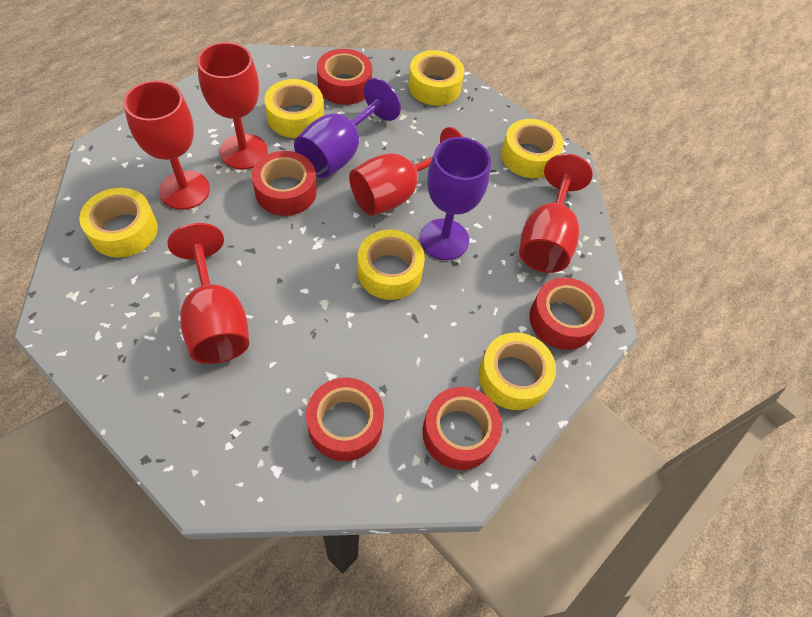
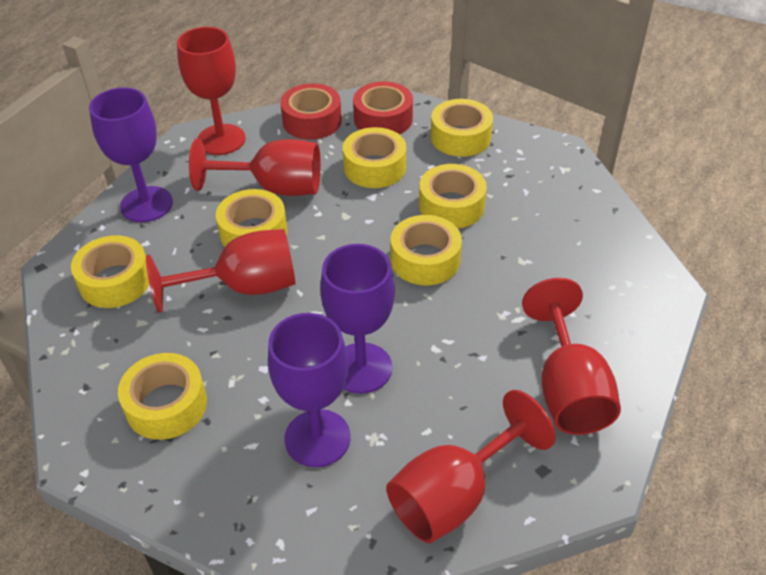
purple goblet: [294,78,401,178] [420,137,491,260] = 2 -> [89,87,173,222] [268,313,351,467] [320,244,395,394] = 3
red tape: [252,151,317,216] [306,378,384,461] [317,49,372,105] [422,387,502,470] [529,277,604,350] = 5 -> [280,83,342,140] [353,81,413,134] = 2
yellow tape: [79,188,158,258] [264,79,324,138] [357,230,425,300] [408,50,464,105] [479,332,556,410] [501,119,564,178] = 6 -> [71,235,149,308] [118,353,207,440] [216,189,287,247] [343,127,406,188] [391,215,462,286] [419,164,487,228] [431,99,493,157] = 7

